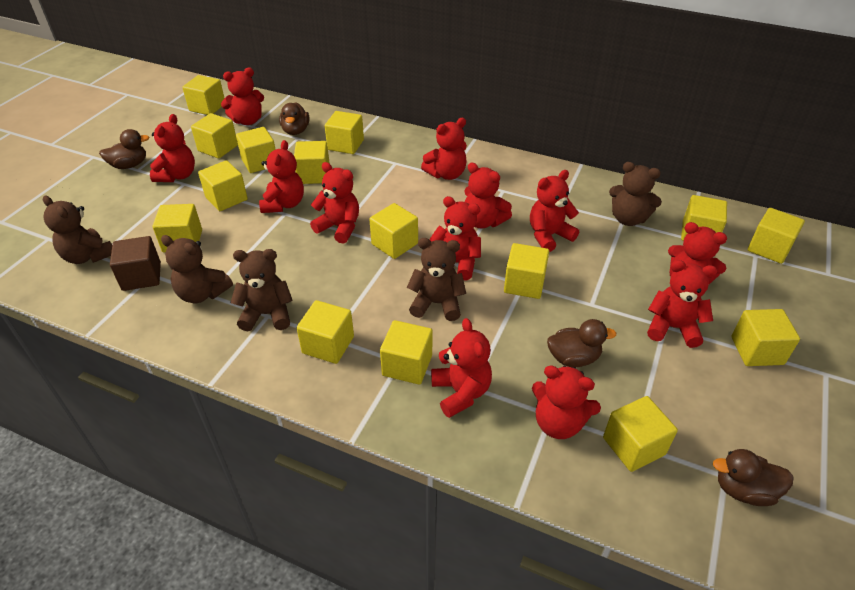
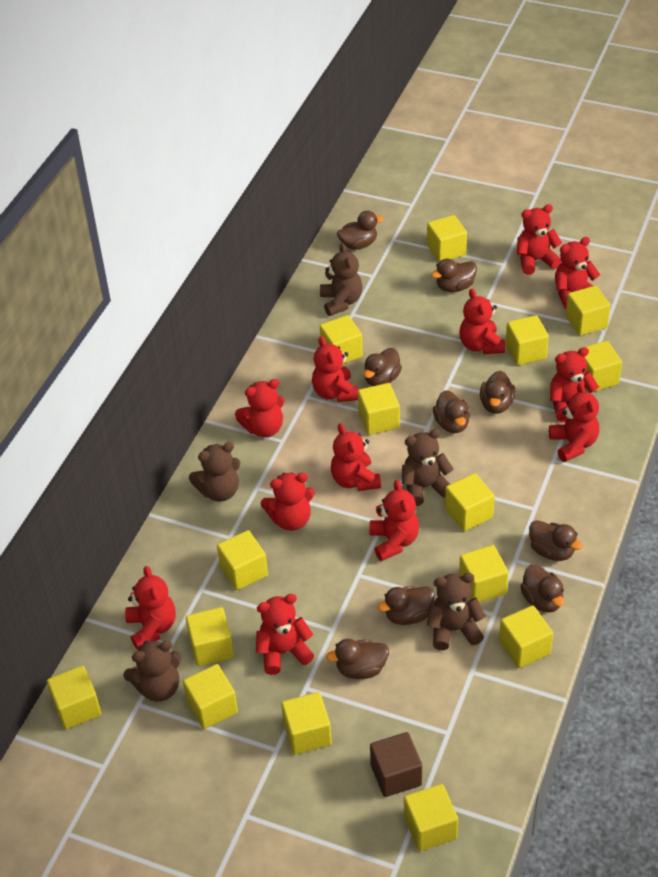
brown duck: [99,129,149,169] [279,102,309,135] [547,319,616,367] [713,449,794,506] = 4 -> [326,639,389,679] [337,211,384,249] [363,348,402,386] [378,586,435,625] [431,259,477,292] [433,390,470,433] [480,371,516,414] [520,564,564,613] [529,520,583,561] = 9

